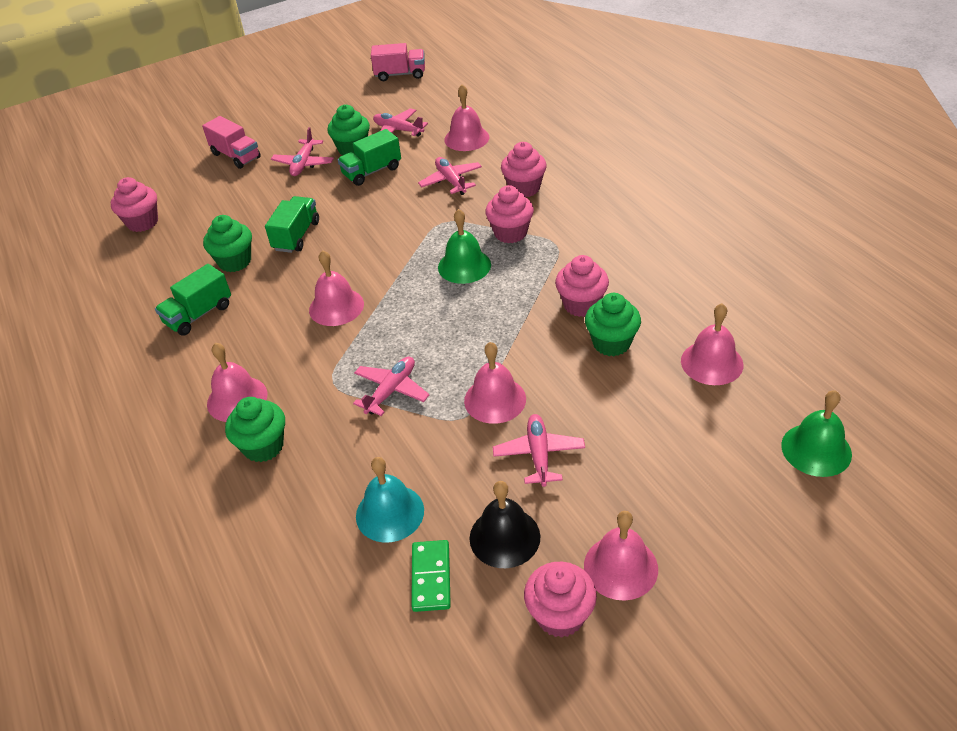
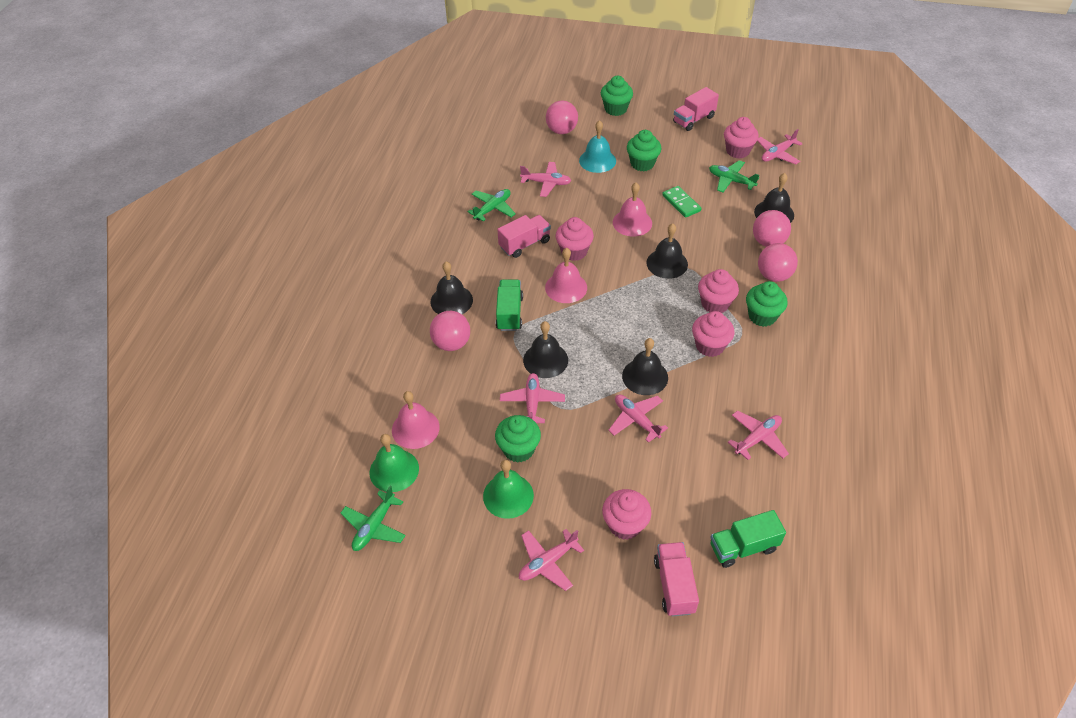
black bell: [470,481,540,568] = 1 -> [430,261,473,314] [523,321,568,378] [622,338,668,395] [646,223,688,279] [754,173,794,223] = 5
green plane: none = 0 -> [341,486,406,551] [467,189,516,221] [709,160,760,193] = 3
green truck: [155,264,231,336] [265,196,319,253] [338,129,401,186] = 3 -> [496,279,523,331] [710,510,786,568] = 2
pink ball: none = 0 -> [430,311,470,351] [546,101,578,134] [753,210,791,247] [758,243,798,282] = 4
pink bell: [207,343,268,422] [309,250,364,326] [444,84,489,151] [464,342,526,424] [584,511,658,601] [681,303,744,385] = 6 -> [392,391,440,449] [545,248,587,303] [613,183,652,237] = 3
pink plane: [271,127,334,176] [353,357,429,416] [373,108,428,136] [418,157,482,195] [493,414,585,487] = 5 -> [500,373,565,423] [519,529,584,591] [520,162,571,197] [608,395,668,443] [728,410,789,460] [757,129,803,164] = 6
pink truck: [202,116,261,169] [371,43,425,81] = 2 -> [497,215,551,258] [654,542,699,617] [673,87,719,131] = 3

